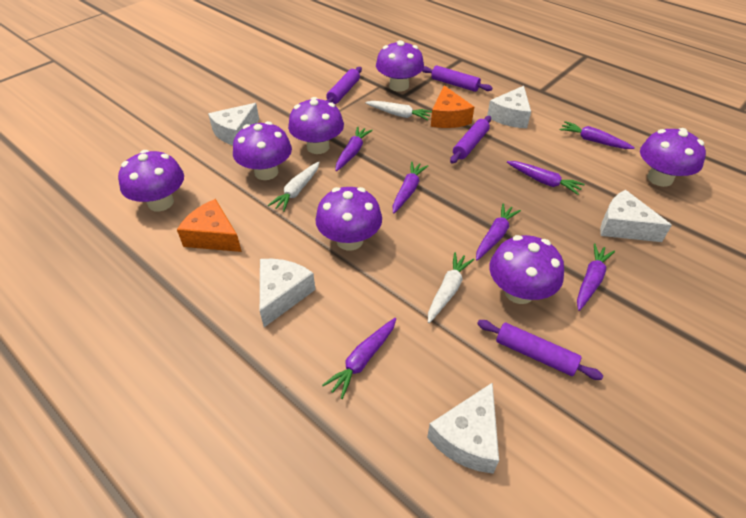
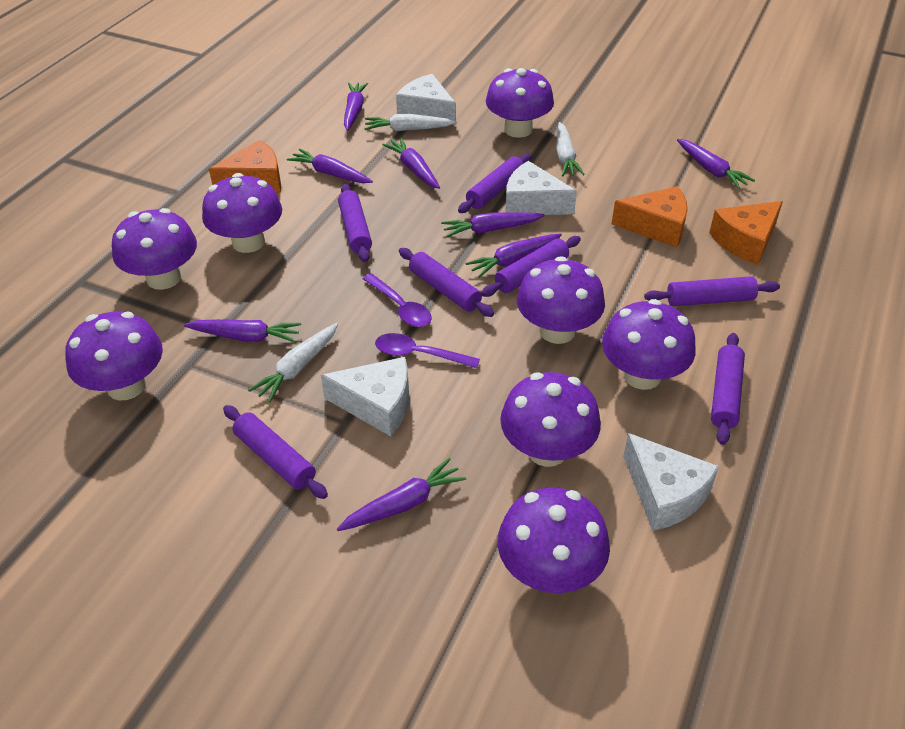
orange cheese: [177,199,242,252] [431,85,474,128] = 2 -> [209,140,281,193] [612,186,688,248] [709,201,783,265] = 3
purple carrot: [322,318,396,399] [335,126,373,171] [393,161,428,214] [476,203,521,260] [507,161,585,195] [560,121,635,149] [577,243,615,311] = 7 -> [184,319,301,343] [287,149,373,183] [337,458,466,531] [344,83,368,131] [382,138,440,189] [441,212,545,237] [466,233,562,278] [677,139,755,189] = 8
purple mushroom: [118,150,184,211] [233,121,292,180] [288,97,344,154] [315,187,382,251] [376,40,424,92] [489,235,564,304] [640,128,706,187] = 7 -> [65,311,163,401] [112,208,197,290] [202,173,282,253] [486,68,554,138] [497,487,610,593] [500,372,601,467] [517,256,605,344] [602,299,696,390] = 8
purple rolling pin: [326,67,362,104] [423,66,493,92] [450,116,491,163] [477,320,603,380] = 4 -> [223,405,328,499] [338,184,372,262] [399,248,494,317] [458,153,532,213] [481,236,581,297] [644,276,780,306] [711,333,745,445] = 7
purple spoon: none = 0 -> [363,273,432,327] [375,333,480,368] = 2
white cheese: [208,103,259,145] [260,259,316,327] [427,382,499,474] [487,86,531,128] [600,190,672,242] = 5 -> [321,357,409,436] [396,74,456,125] [506,161,577,215] [623,433,719,531] = 4

